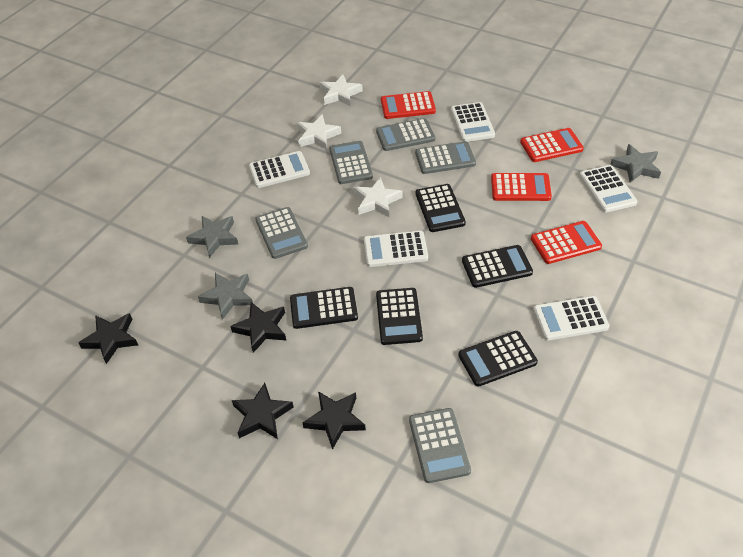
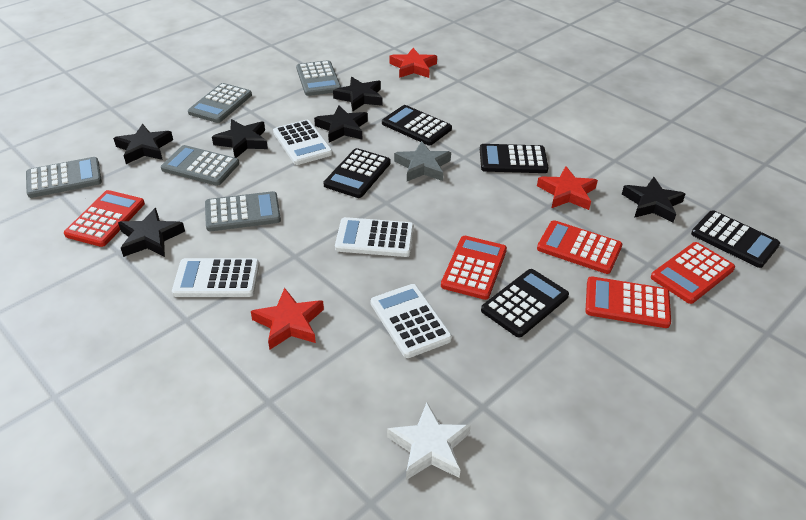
black star: [79,313,138,364] [230,302,286,353] [232,383,294,439] [302,391,366,450] = 4 -> [113,124,173,164] [118,208,185,257] [212,119,268,158] [314,105,368,142] [333,77,383,111] [622,177,686,223] = 6
grey star: [186,216,239,258] [198,273,253,320] [610,144,661,183] = 3 -> [394,141,451,181] = 1
red calculator: [381,91,436,119] [491,173,552,201] [520,128,584,162] [531,221,602,264] = 4 -> [64,190,145,247] [441,236,507,300] [537,220,622,274] [585,277,671,328] [651,242,735,304] = 5
red star: none = 0 -> [251,288,324,350] [390,48,437,78] [537,166,598,210] = 3
white calculator: [249,151,310,188] [364,231,428,267] [451,102,495,142] [533,296,610,340] [579,165,637,212] = 5 -> [172,258,259,297] [273,120,333,165] [335,217,414,257] [371,284,452,358] = 4
white star: [297,114,341,150] [320,74,363,106] [353,177,403,217] = 3 -> [387,402,471,480] = 1

